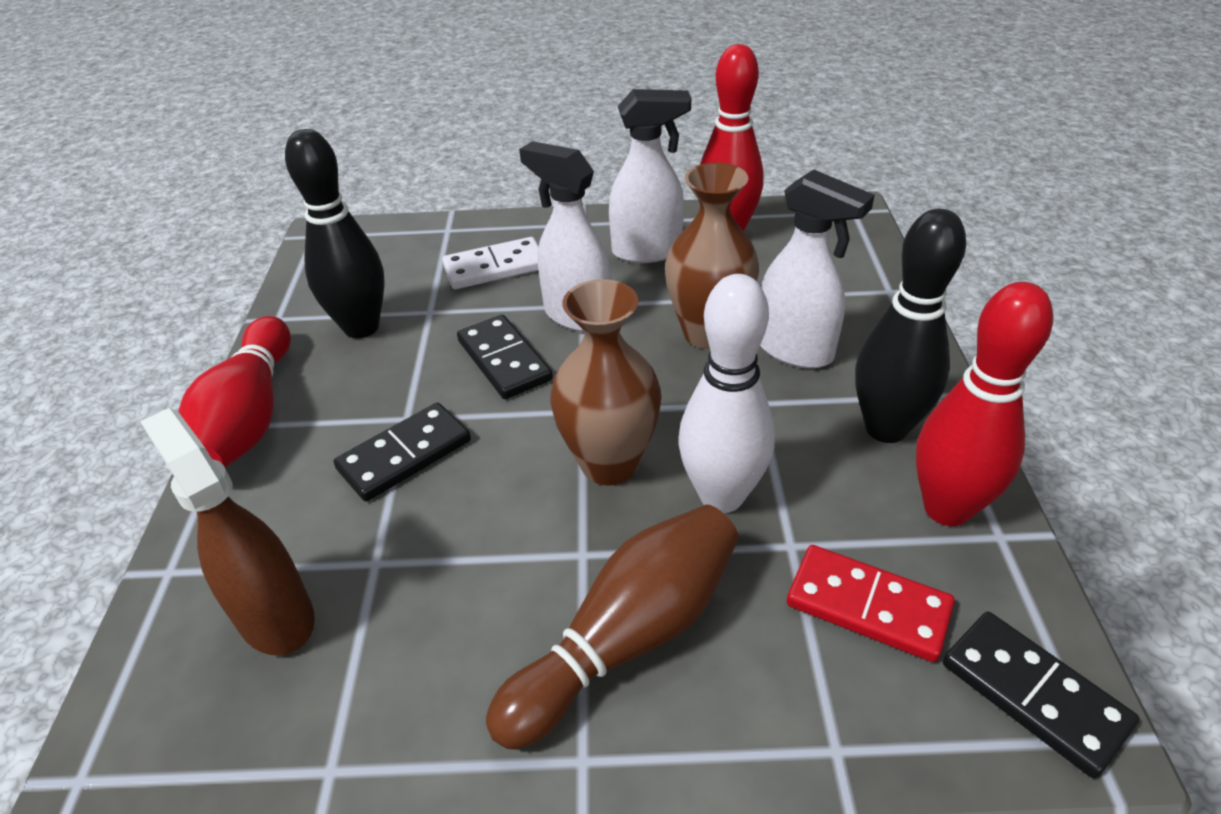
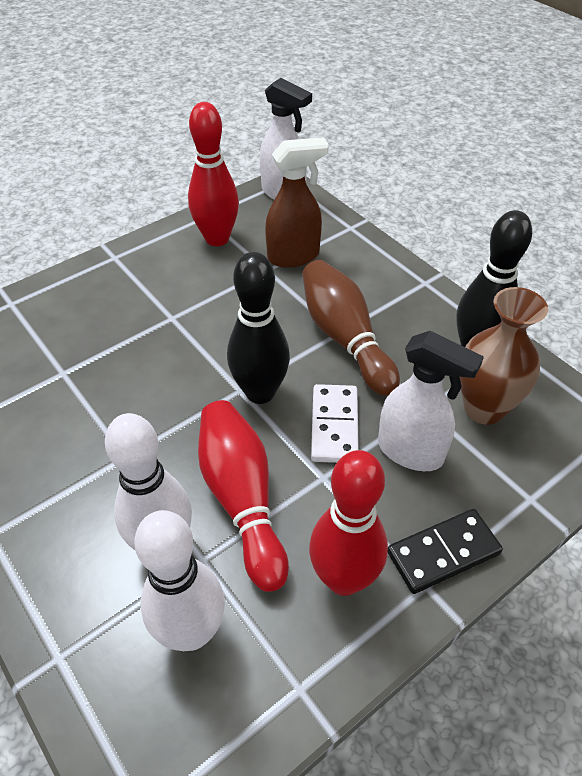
black domino: [334,403,471,501] [457,315,553,399] [943,612,1139,778] = 3 -> [388,509,503,594] = 1
brown vase: [550,279,662,486] [665,163,759,349] = 2 -> [460,287,548,425] = 1
red domino: [787,545,955,662] = 1 -> none = 0
white bowling pin: [678,274,775,513] = 1 -> [105,413,192,551] [134,510,225,651] = 2
white spray bottle: [519,141,611,332] [609,89,691,263] [760,170,875,369] = 3 -> [260,78,312,199] [378,331,484,471] = 2

